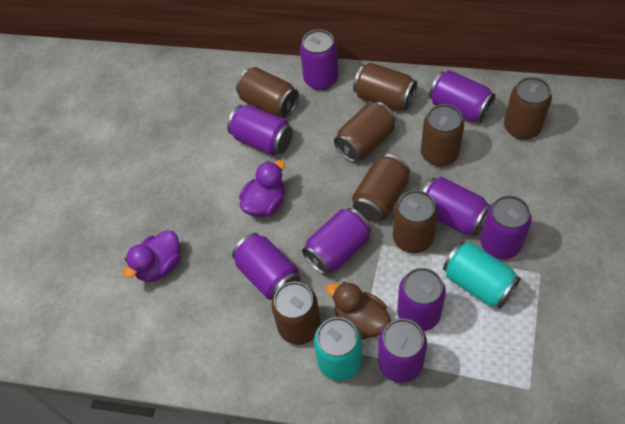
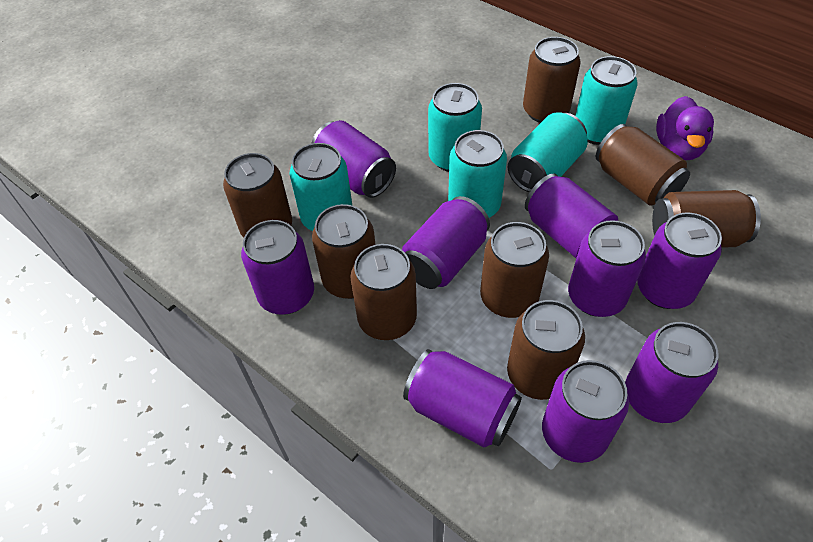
brown duck: [326,282,391,340] = 1 -> none = 0
purple duck: [123,230,181,282] [239,160,285,217] = 2 -> [656,96,714,160] = 1
turquoise can: [314,317,362,381] [443,242,521,309] = 2 -> [290,143,352,231] [428,83,482,172] [448,130,507,218] [508,112,588,193] [575,56,638,145] = 5

